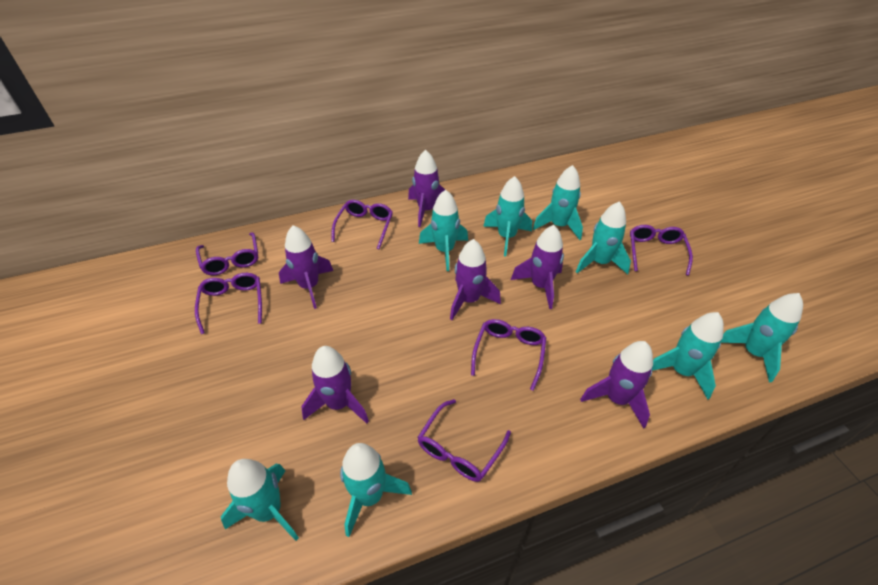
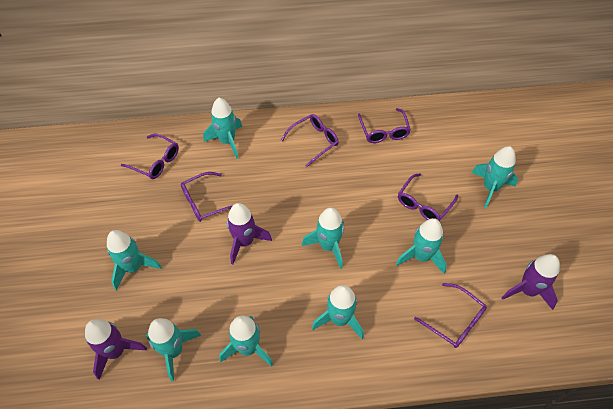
purple rocket: [279,225,333,309] [301,346,369,423] [408,150,445,227] [450,239,501,320] [511,225,564,309] [580,341,653,429] = 6 -> [85,319,147,380] [227,203,272,265] [501,254,560,310] = 3

